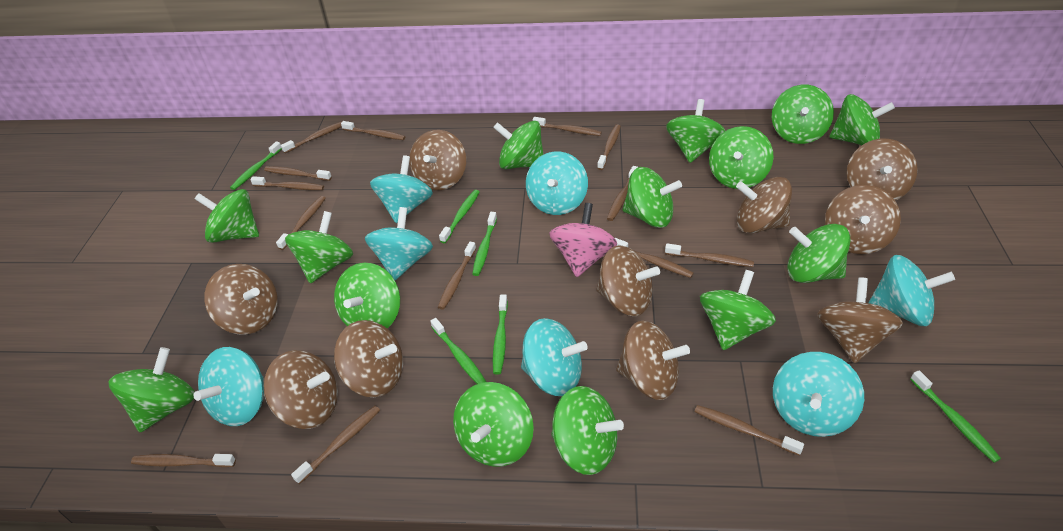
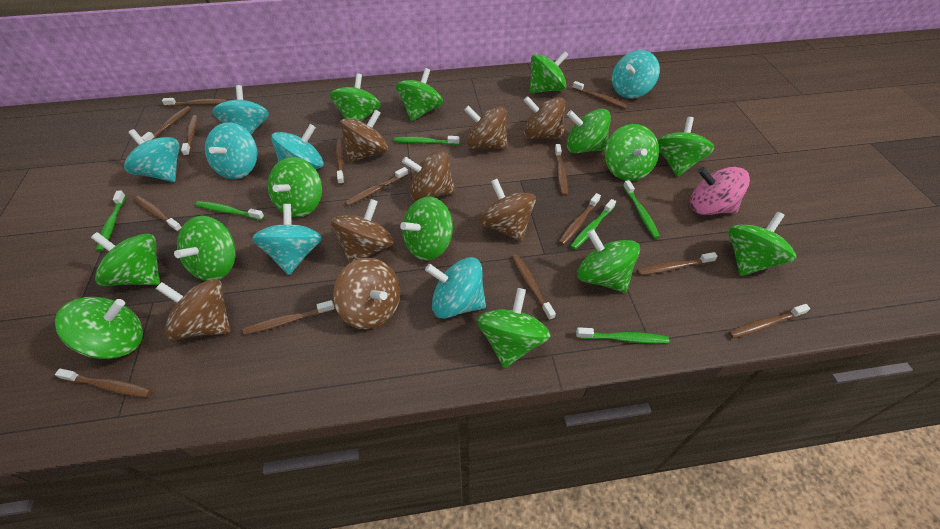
brown spinning top: [204,264,278,334] [263,350,338,429] [334,320,403,397] [409,130,466,190] [596,246,660,316] [616,321,690,400] [736,177,792,233] [817,277,903,363] [825,185,901,254] [847,139,918,200] = 10 -> [156,279,230,340] [331,199,394,264] [333,258,400,329] [339,109,388,162] [402,150,455,201] [464,106,507,149] [479,179,536,242] [524,96,565,139] = 8

